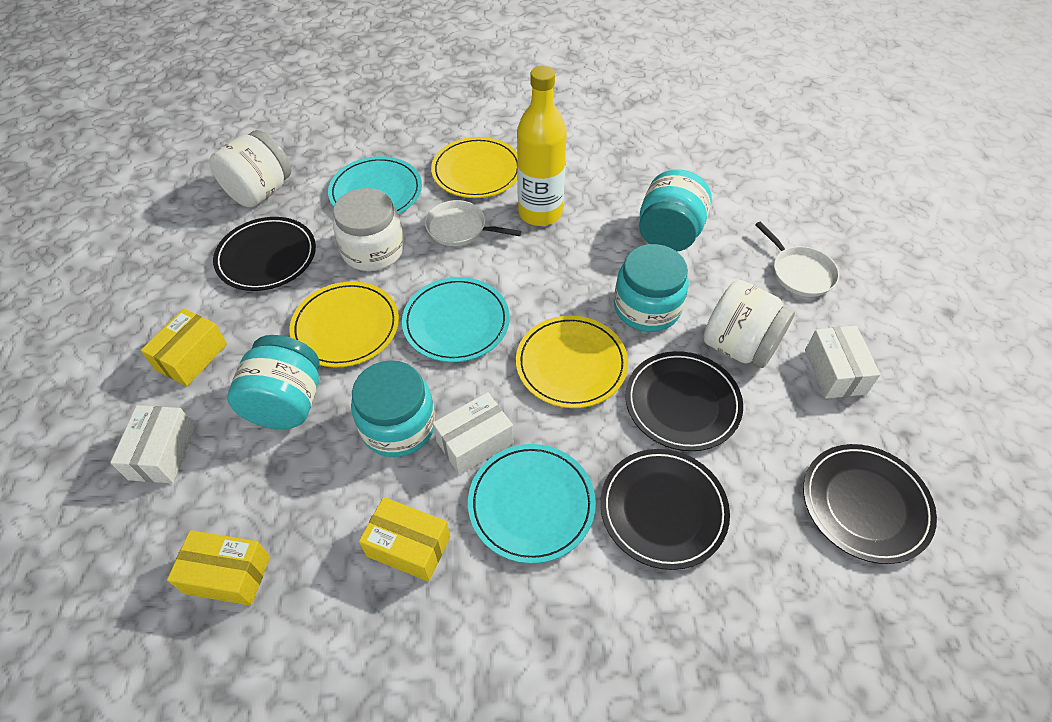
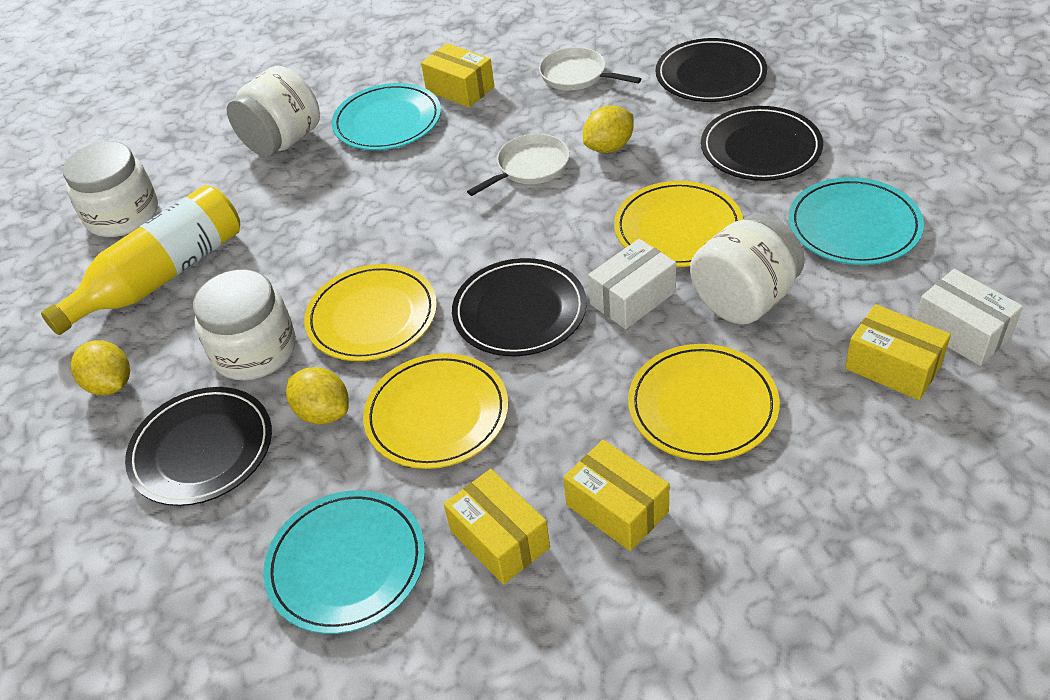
turquoise jar: [227,335,319,429] [351,360,436,457] [614,244,689,332] [639,169,712,252] = 4 -> none = 0
white box: [110,405,195,483] [433,392,513,475] [805,326,881,399] = 3 -> [588,239,676,329] [915,269,1023,366] = 2
white jar: [209,130,291,208] [333,188,404,271] [703,280,795,368] = 3 -> [63,141,158,237] [193,269,296,380] [227,66,320,157] [690,214,805,325] = 4
yellow box: [141,309,227,386] [167,530,270,606] [359,497,450,582] = 3 -> [421,43,494,108] [444,469,550,585] [563,440,669,551] [845,304,951,400] = 4
yellow lemon: none = 0 -> [71,340,130,396] [286,367,349,425] [583,106,633,153] = 3
yellow plate: [290,281,399,367] [431,137,517,198] [516,316,628,408] = 3 -> [304,264,437,361] [363,353,508,469] [614,181,743,267] [628,344,780,461] = 4

